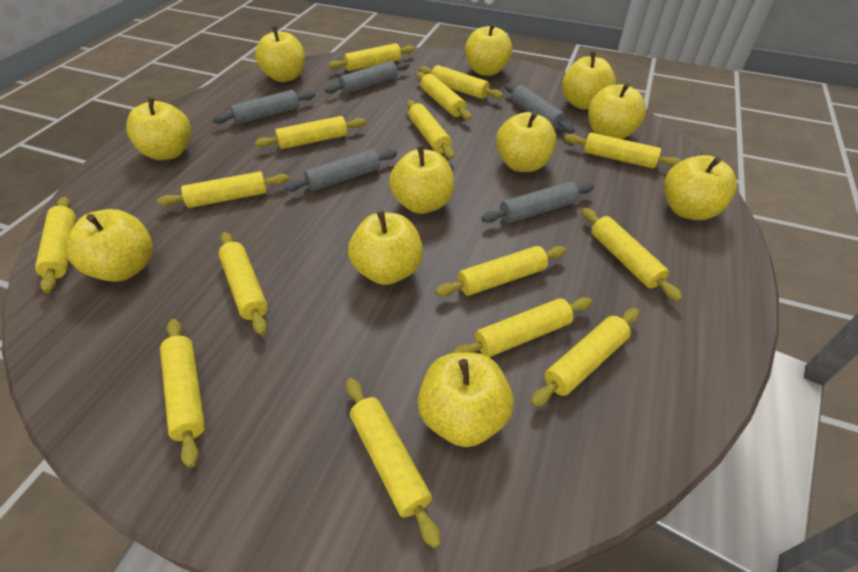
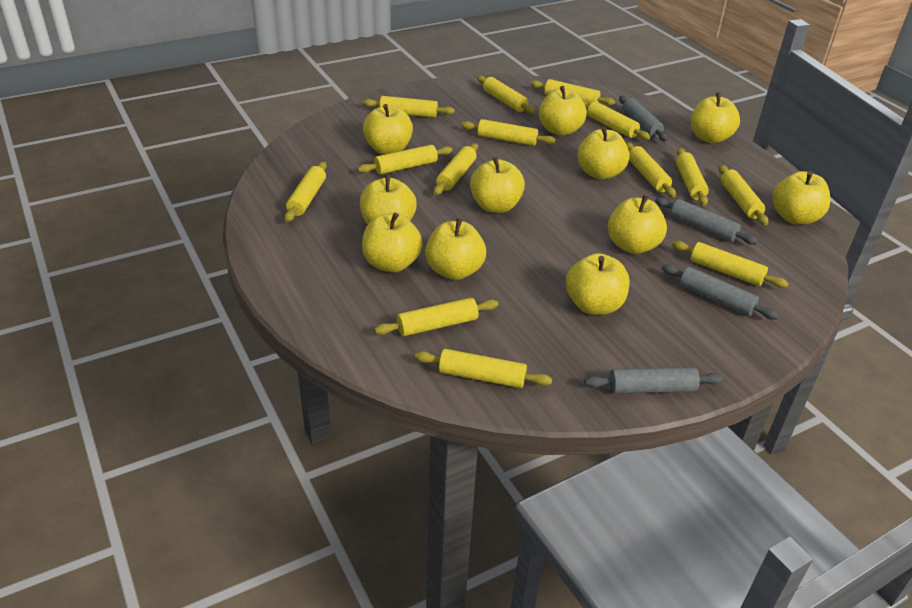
grey rolling pin: [212,90,315,124] [284,149,397,192] [325,61,410,94] [481,182,594,223] [505,83,575,133] = 5 -> [584,367,723,394] [619,96,668,141] [655,197,758,245] [662,264,779,319] = 4
yellow rolling pin: [35,197,76,293] [157,171,289,208] [160,319,205,468] [218,232,268,335] [255,116,366,149] [329,43,415,71] [346,378,441,548] [407,100,455,159] [417,72,472,120] [419,65,503,99] [435,246,567,296] [452,297,592,357] [530,308,639,407] [564,132,681,169] [582,208,683,302] = 15 -> [285,162,327,222] [358,145,453,174] [363,96,455,118] [374,298,499,336] [415,349,552,388] [434,143,478,195] [461,119,556,146] [477,76,535,114] [530,79,615,105] [583,100,651,140] [626,142,676,197] [672,241,789,288] [676,148,709,206] [719,165,768,225] = 14

